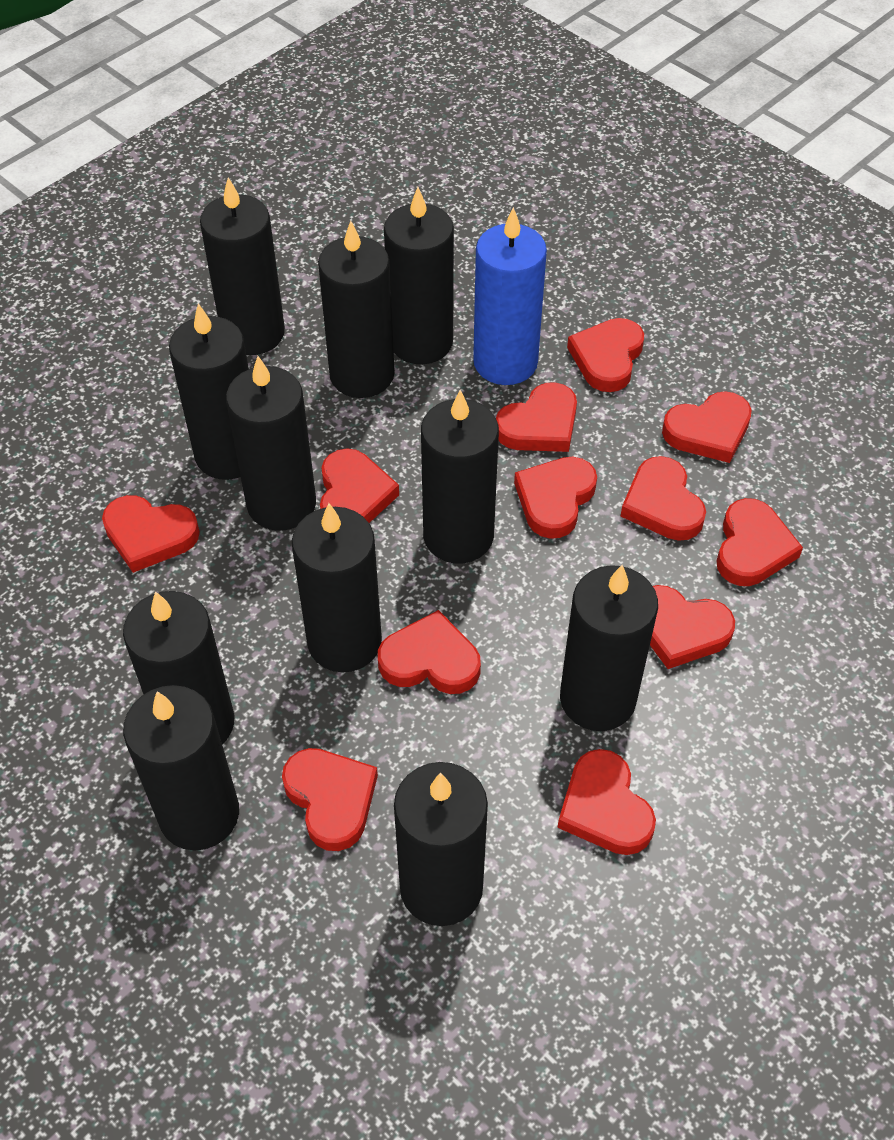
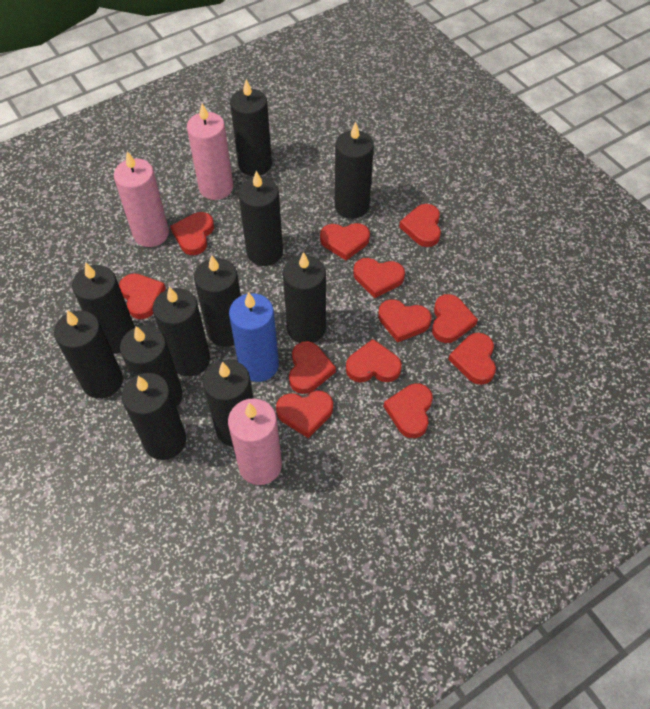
pink candle: none = 0 -> [114,151,169,247] [187,104,233,200] [228,398,282,485] = 3

